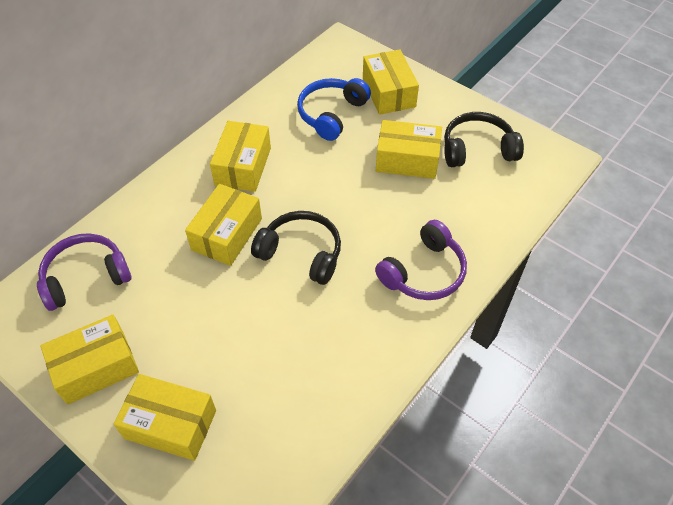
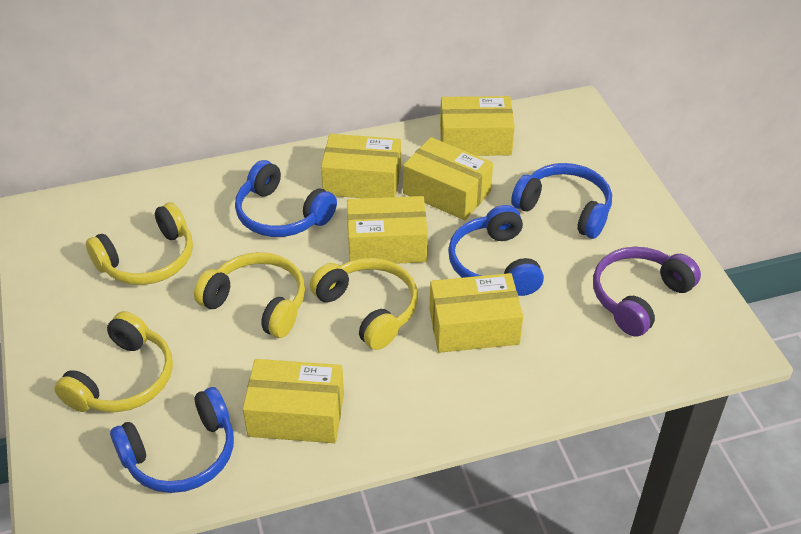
black headphones: [251,211,341,285] [444,112,524,167] = 2 -> none = 0
blue headphones: [297,78,371,141] = 1 -> [110,387,234,493] [235,160,337,237] [448,205,544,296] [511,163,612,239] = 4
purple headphones: [37,233,132,311] [375,220,467,300] = 2 -> [593,247,701,337] = 1
yellow headphones: none = 0 -> [54,311,173,412] [86,202,193,285] [194,252,305,338] [310,258,418,350] = 4

